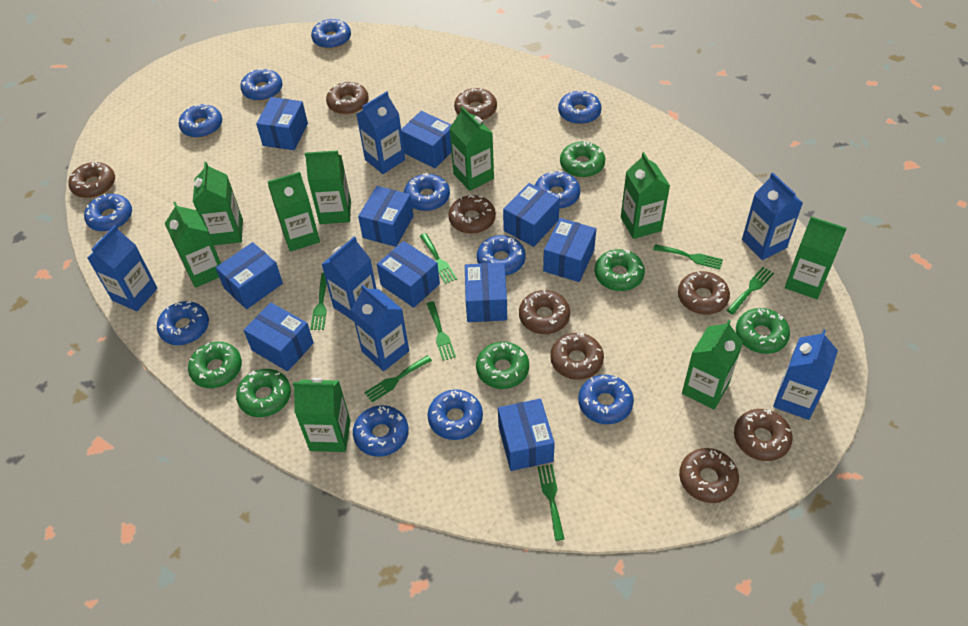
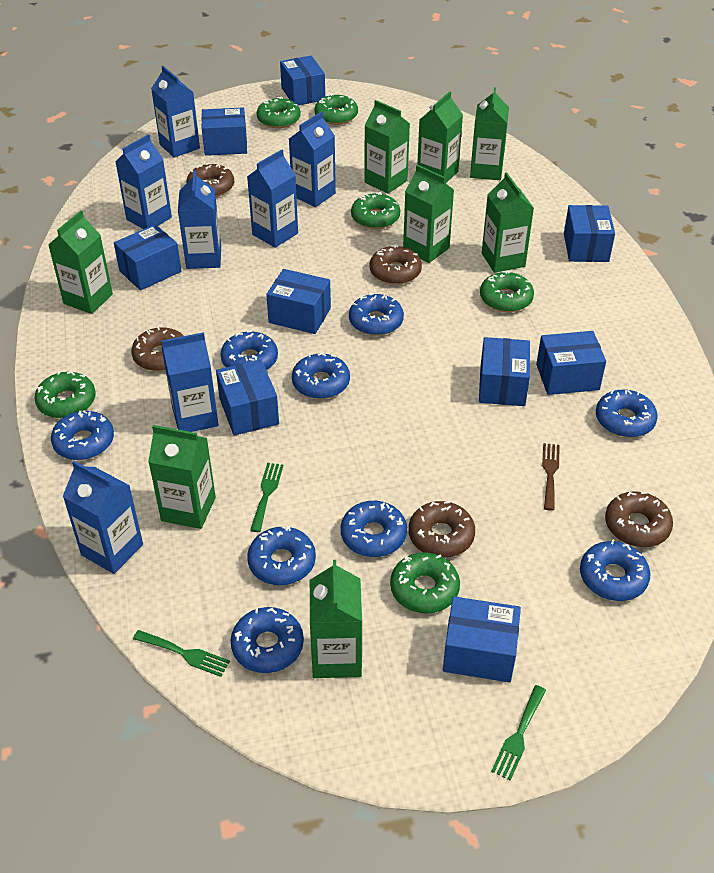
blue box: [216,242,283,309] [244,303,314,371] [256,97,308,150] [358,186,413,247] [377,241,440,308] [401,111,452,168] [465,263,507,322] [498,399,555,471] [503,183,560,247] [543,218,596,282] = 10 -> [114,224,181,291] [201,108,247,156] [216,359,279,436] [266,269,331,334] [280,56,325,105] [443,597,521,682] [479,337,530,406] [536,331,606,395] [564,205,615,262] = 9
blue carton: [88,225,157,311] [321,236,376,321] [351,285,409,371] [356,91,405,174] [742,173,803,260] [773,330,838,420] = 6 -> [62,461,143,574] [116,134,172,229] [151,66,200,158] [162,332,218,432] [178,170,221,269] [247,149,298,248] [289,112,336,207] = 7
blue donut: [84,194,132,232] [157,301,209,345] [179,104,222,138] [240,68,282,101] [311,19,351,49] [353,405,409,457] [404,173,450,211] [428,389,483,440] [477,235,526,276] [535,171,580,209] [558,90,602,124] [578,375,634,424] = 12 -> [51,410,114,460] [220,330,278,370] [231,607,304,673] [247,526,316,585] [292,353,350,399] [341,501,407,557] [349,293,404,336] [580,539,651,601] [596,389,658,437] = 9
brown donut: [68,162,115,198] [326,81,369,115] [448,195,496,234] [454,88,497,120] [519,290,570,334] [550,333,604,380] [678,271,730,315] [679,448,739,503] [734,409,793,461] = 9 -> [131,327,184,371] [186,163,234,197] [369,244,422,285] [409,501,475,558] [605,491,673,547] = 5
brown fork: none = 0 -> [542,443,560,511] = 1
green carton: [164,202,221,288] [193,162,243,245] [267,172,320,252] [293,378,351,452] [305,150,351,224] [450,107,494,191] [621,152,670,239] [682,320,743,410] [785,216,847,299] = 9 -> [48,211,113,314] [148,425,216,529] [310,560,362,678] [364,100,410,194] [403,165,454,263] [417,91,463,183] [470,87,509,180] [482,172,534,273] = 8
green fork: [310,273,327,330] [364,355,432,402] [420,233,457,284] [427,301,456,361] [538,464,565,541] [653,244,723,269] [727,267,774,315] = 7 -> [133,630,230,677] [250,463,283,532] [491,685,546,781] = 3

